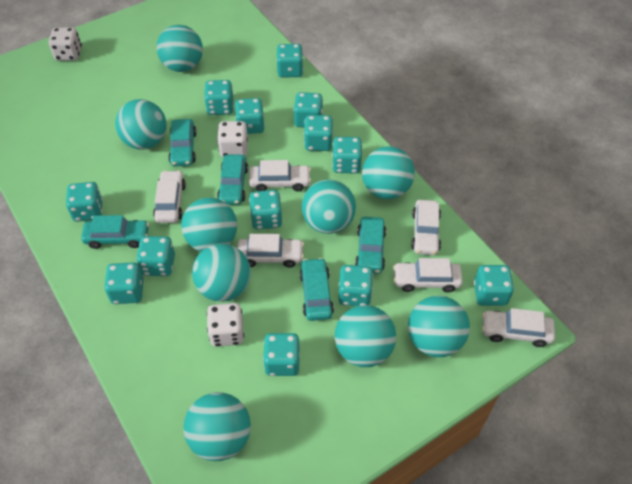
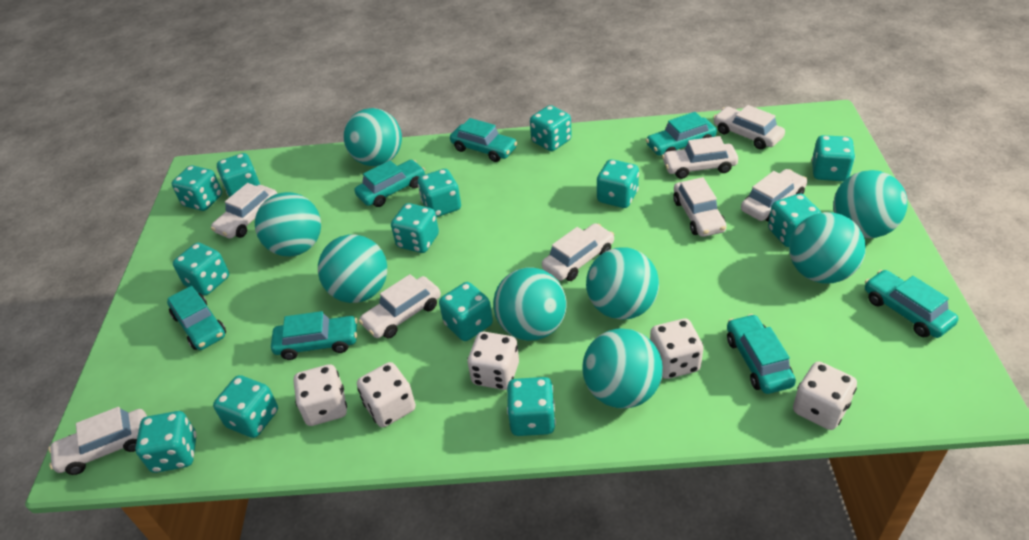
turquoise ball: [115,99,166,150] [156,25,203,72] [181,198,237,252] [183,392,251,461] [192,244,251,302] [301,179,356,234] [335,305,396,367] [362,146,415,199] [408,296,470,357] = 9 -> [255,192,321,256] [318,235,387,303] [343,108,402,166] [493,268,566,341] [582,328,663,409] [586,247,659,320] [789,212,866,283] [833,170,908,238] = 8
turquoise car: [81,215,149,249] [168,119,197,166] [217,154,248,205] [299,258,334,321] [355,217,386,274] = 5 -> [167,286,226,350] [271,311,358,360] [354,160,425,207] [450,118,518,162] [646,112,717,156] [727,314,796,394] [865,270,958,338] = 7
white car: [153,170,186,223] [237,234,304,268] [249,160,311,191] [393,258,463,293] [411,200,441,255] [482,308,555,347] = 6 -> [48,407,147,475] [211,183,277,239] [359,274,441,338] [542,223,615,281] [662,136,738,179] [673,177,727,237] [713,105,785,149] [741,169,807,222] = 8
white dice: [49,28,82,61] [207,303,244,347] [217,121,248,157] = 3 -> [294,364,347,426] [357,362,416,427] [467,332,519,390] [650,319,703,379] [793,361,857,430] = 5

